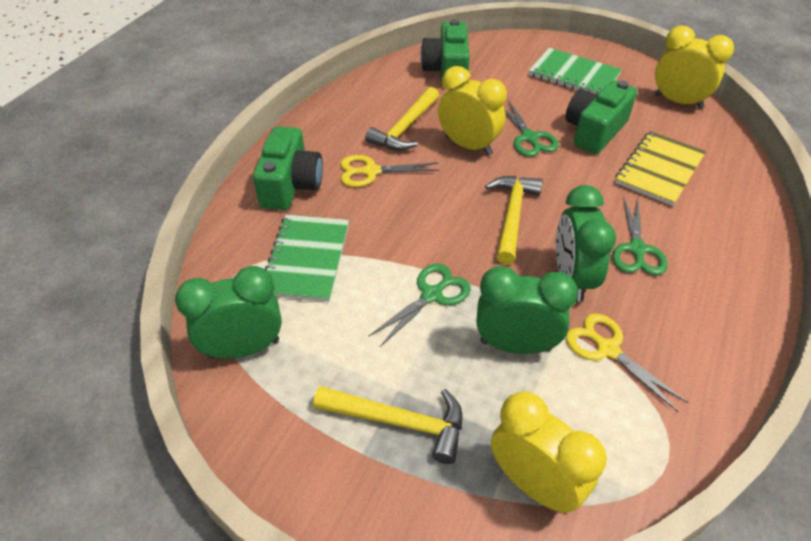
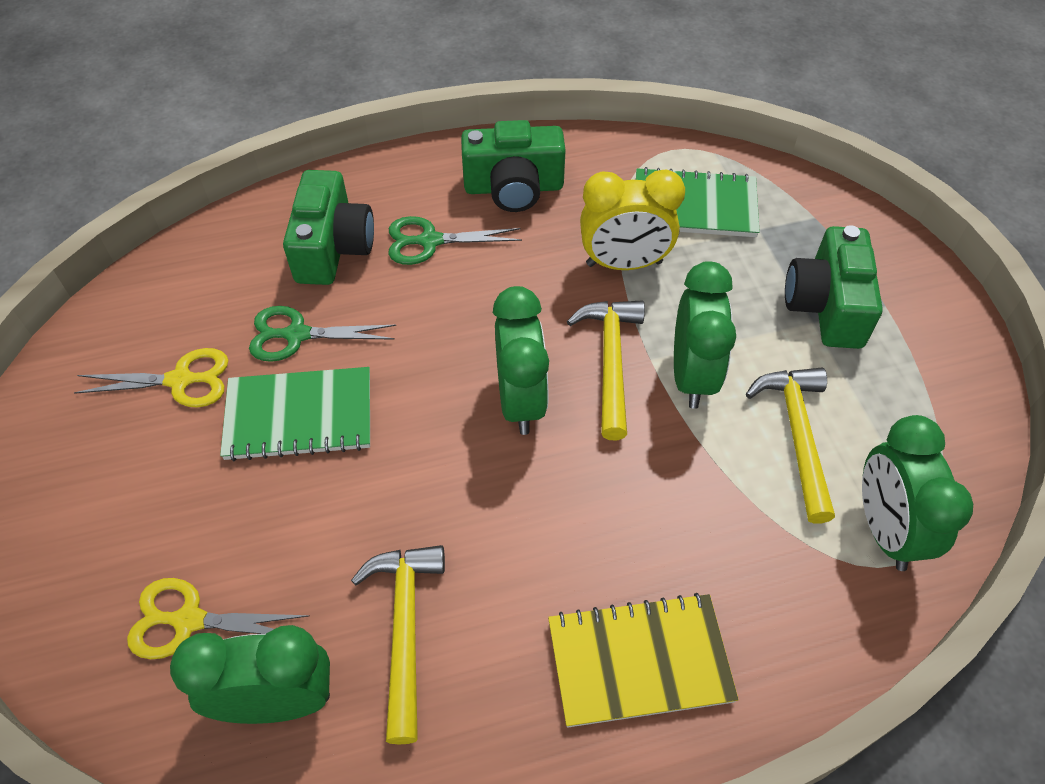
green clock: [175,266,282,359] [477,266,578,354] [556,185,616,302] = 3 -> [170,625,330,724] [493,286,549,435] [674,261,736,409] [862,415,973,571] = 4
green scissors: [368,264,471,347] [505,100,559,157] [612,196,668,276] = 3 -> [249,306,396,362] [388,216,522,265] = 2
yellow clock: [438,66,507,155] [491,391,607,513] [654,26,734,109] = 3 -> [580,169,685,270] = 1

